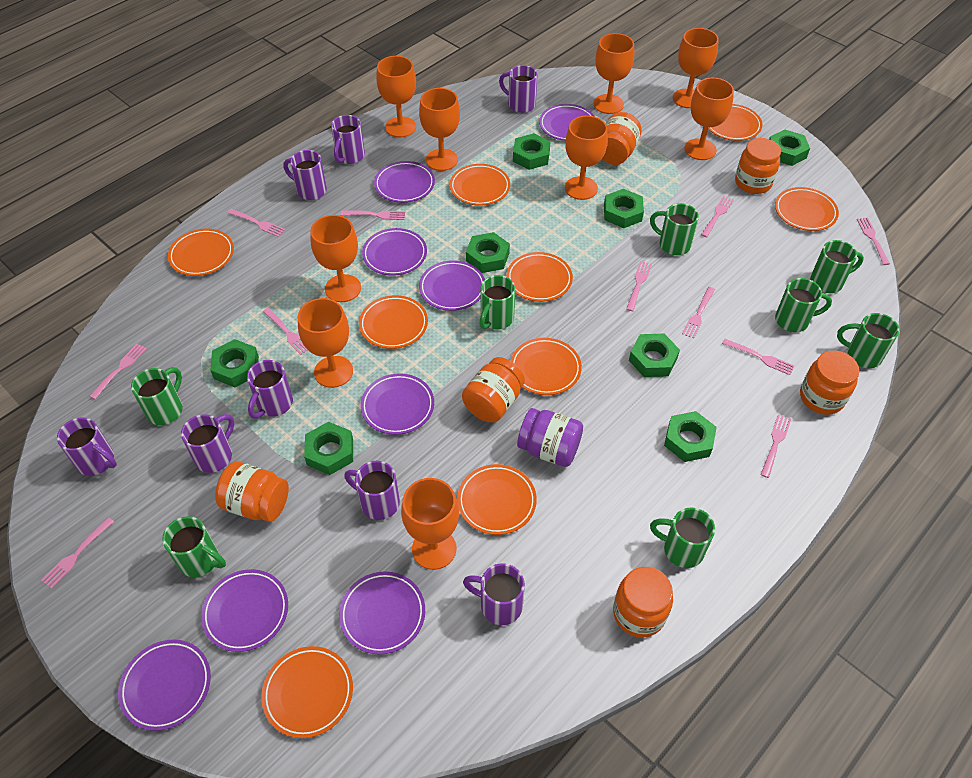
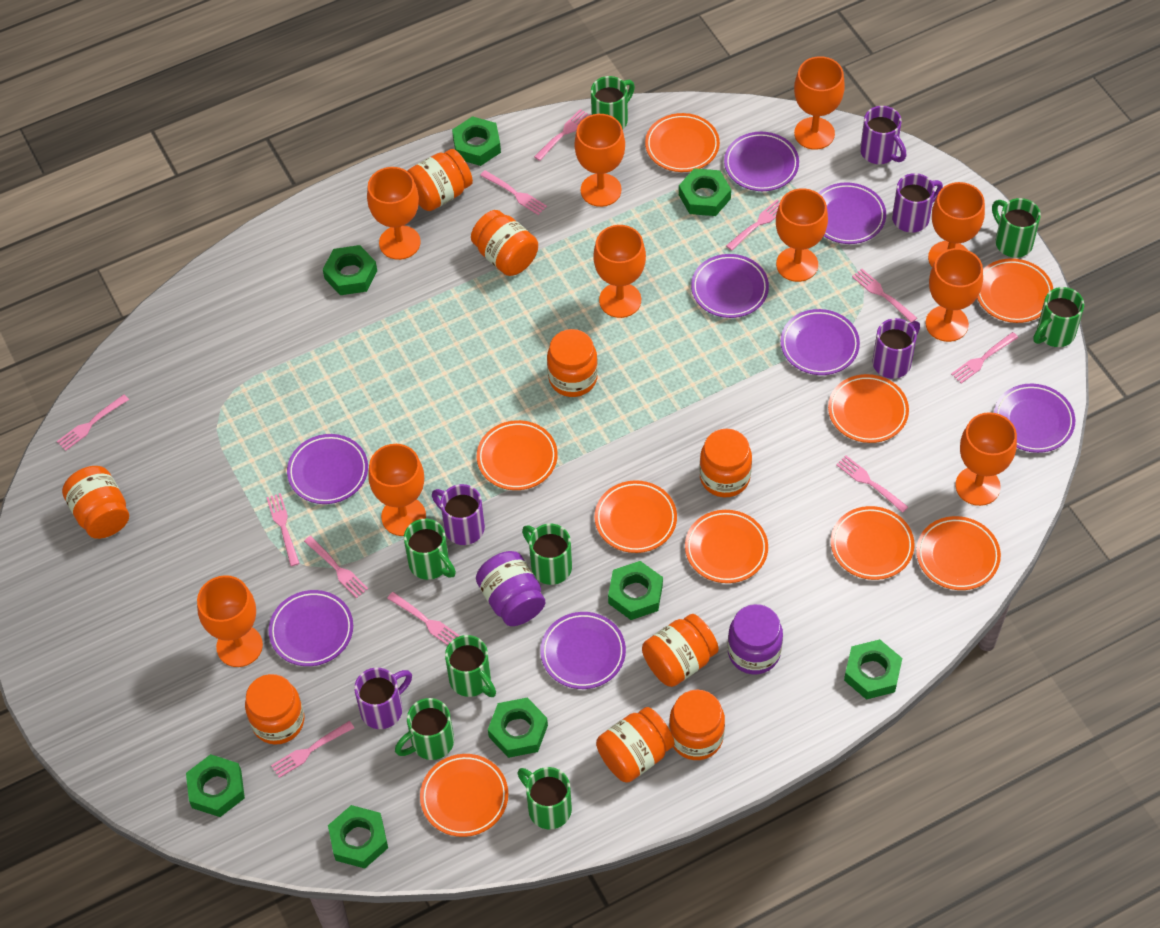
orange goblet: [298,298,353,388] [310,215,361,302] [376,56,416,137] [401,478,459,570] [419,88,460,171] [565,116,608,200] [593,33,634,114] [673,28,719,108] [684,78,734,160] = 9 -> [197,575,263,667] [367,167,421,260] [368,444,426,536] [574,114,625,207] [593,225,646,318] [776,188,828,282] [794,56,845,150] [925,248,983,342] [928,182,985,267] [955,412,1017,506] = 10
orange jar: [215,461,289,522] [462,357,525,422] [602,112,642,165] [613,567,673,638] [735,138,781,194] [800,350,860,415] = 6 -> [62,466,129,539] [245,674,304,745] [407,149,473,211] [471,210,538,276] [547,329,598,397] [596,707,675,783] [642,614,719,687] [669,690,725,760] [699,428,752,497] = 9
purple jar: [517,408,583,467] = 1 -> [476,551,545,626] [728,604,783,674] = 2
purple mug: [57,417,117,476] [181,414,234,473] [247,360,293,419] [283,150,327,200] [331,115,365,164] [344,461,400,520] [463,563,525,625] [499,65,537,113] = 8 -> [354,667,412,729] [432,484,485,545] [860,106,906,164] [872,318,920,379] [892,173,943,233] = 5

